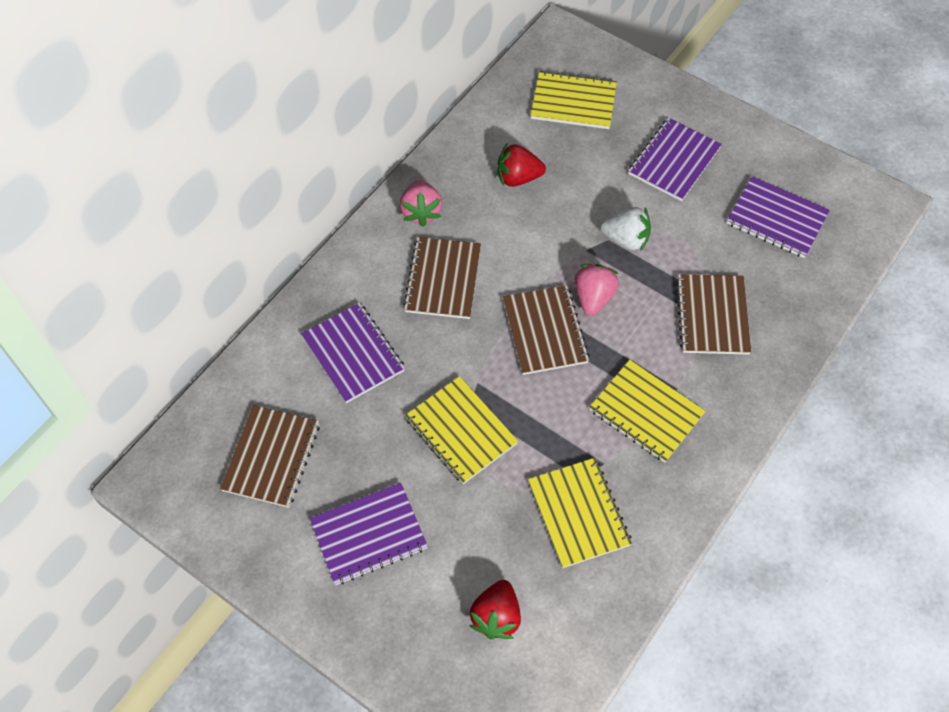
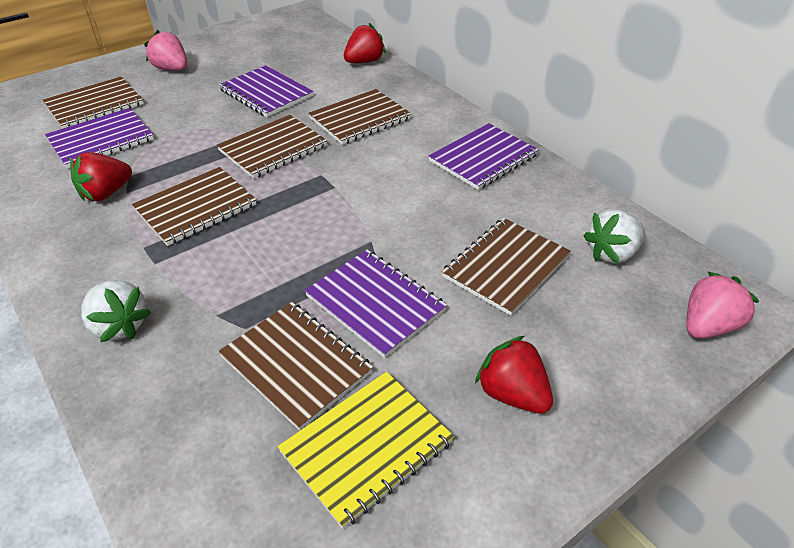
brown notebook: [220,405,320,508] [403,237,481,319] [503,285,590,375] [676,274,751,354] = 4 -> [43,77,144,129] [132,167,256,246] [217,115,327,179] [218,302,373,431] [308,89,411,145] [442,218,571,316] = 6
red strawberry: [469,580,521,639] [497,144,546,187] = 2 -> [70,152,132,201] [344,23,386,63] [475,336,553,414] = 3
white strawberry: [600,207,651,251] = 1 -> [81,280,151,342] [584,209,645,264] = 2
yellow notebook: [405,376,518,484] [528,458,632,568] [530,70,617,129] [589,360,706,463] = 4 -> [278,372,454,529] = 1

